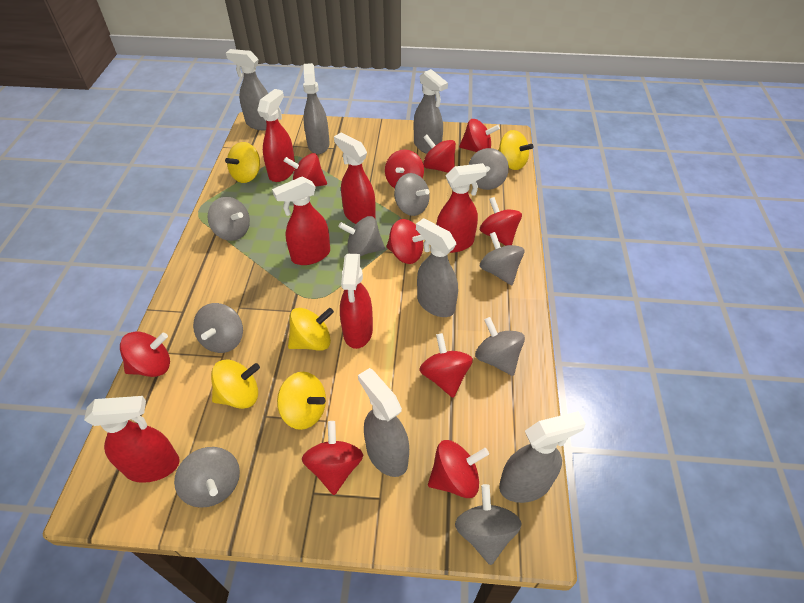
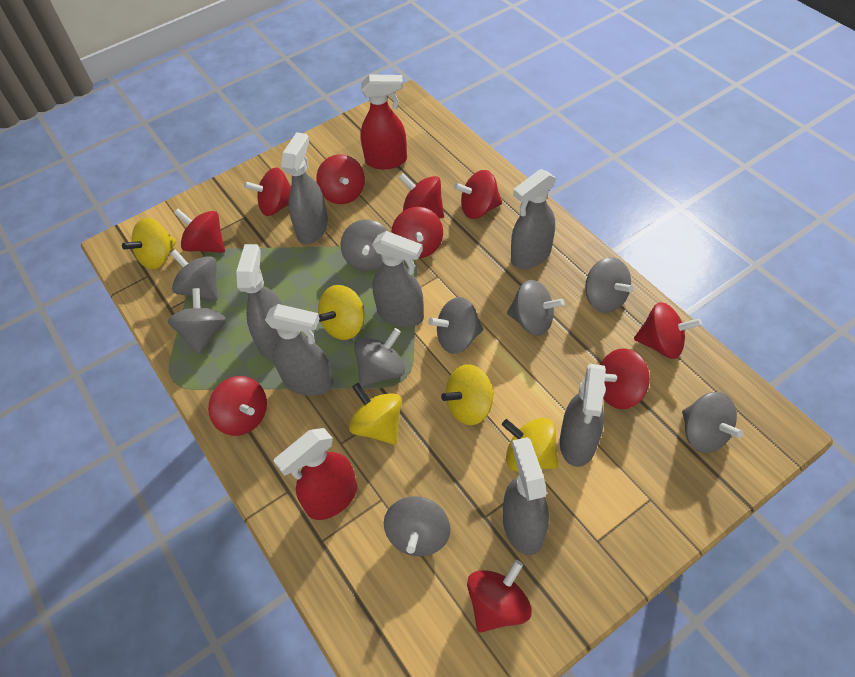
grey spray bottle: [226,49,268,130] [303,63,330,154] [358,368,409,477] [414,69,448,154] [416,218,458,317] [499,411,586,503] = 6 -> [236,244,282,359] [265,304,333,396] [281,132,328,244] [372,231,424,327] [503,437,549,555] [511,169,556,269] [560,364,606,467] = 7
red spray bottle: [84,396,180,483] [257,89,295,182] [272,177,330,265] [334,133,376,224] [340,254,373,349] [436,163,487,253] = 6 -> [274,428,357,520] [360,75,407,169] = 2

